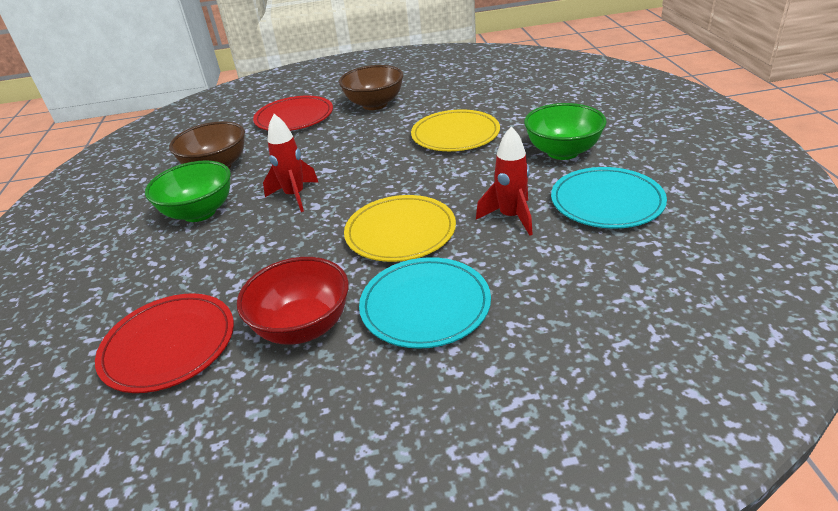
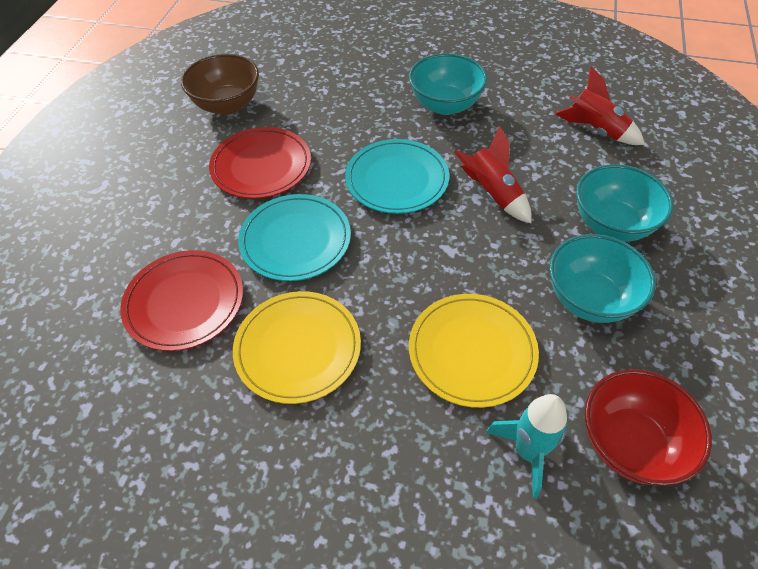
brown bowl: [169,121,245,169] [339,65,404,110] = 2 -> [181,54,259,115] = 1
green bowl: [145,160,231,222] [524,103,607,160] = 2 -> none = 0
turquoise bowl: none = 0 -> [409,53,487,115] [549,234,656,323] [576,164,673,241] = 3
turquoise rocket: none = 0 -> [486,394,567,498] = 1

